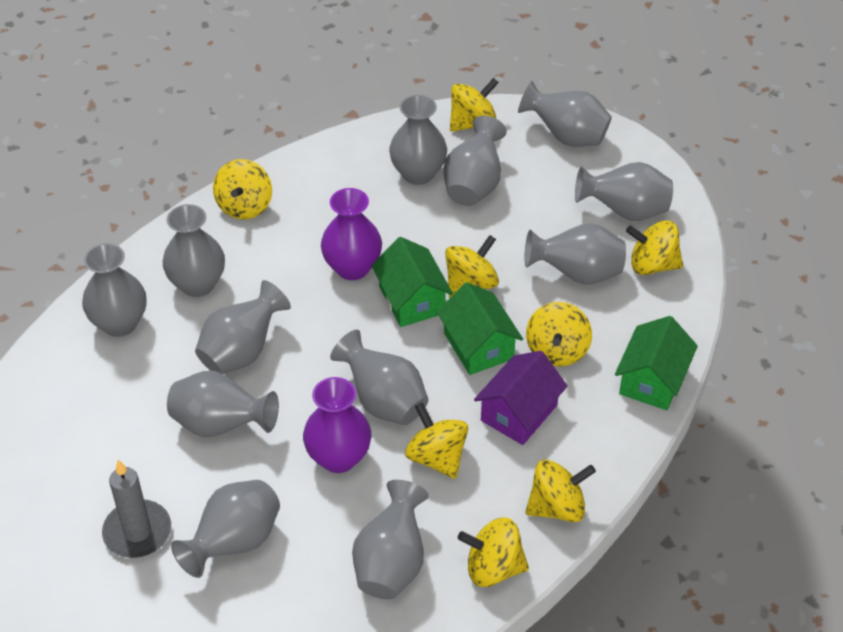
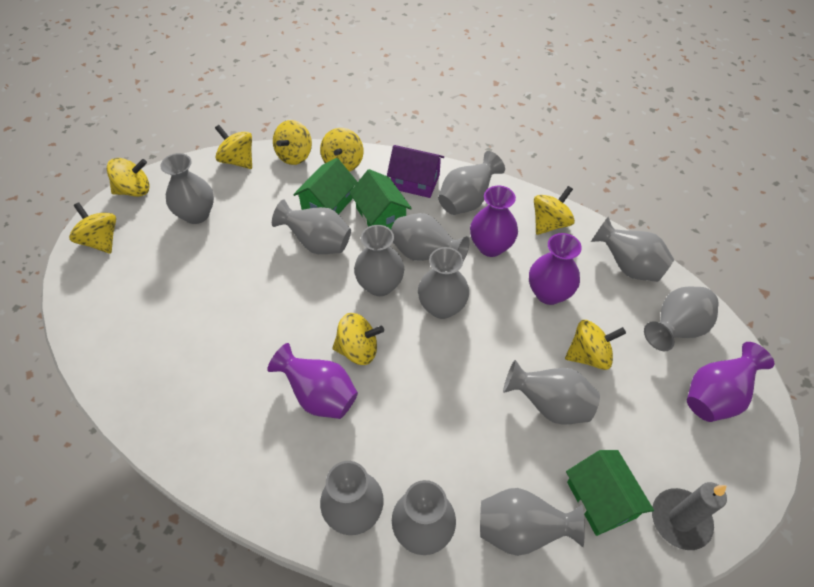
purple vase: [303,377,371,473] [321,188,382,280] = 2 -> [267,343,358,419] [470,186,518,257] [529,233,582,305] [687,342,774,422] = 4

